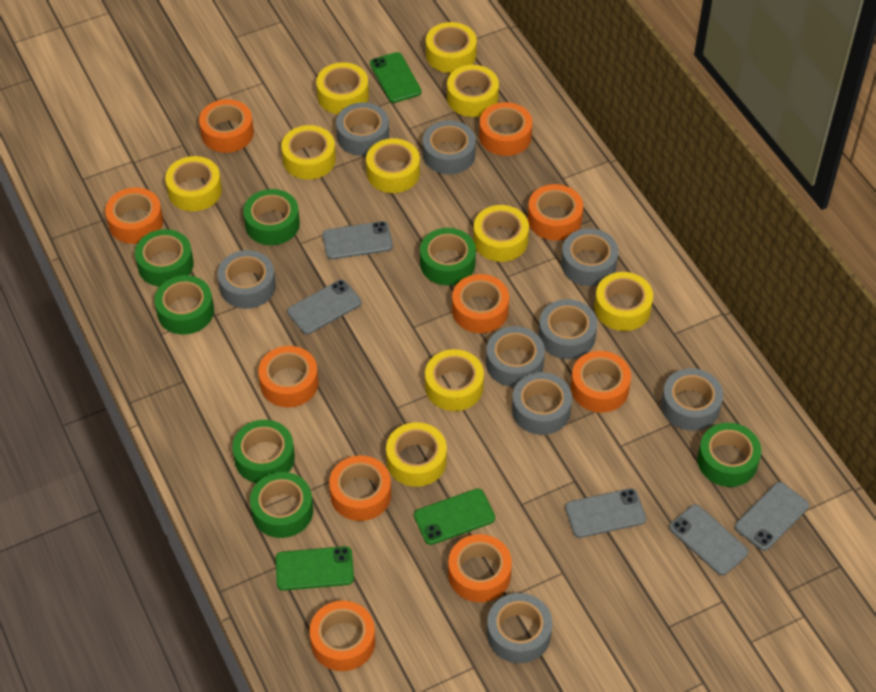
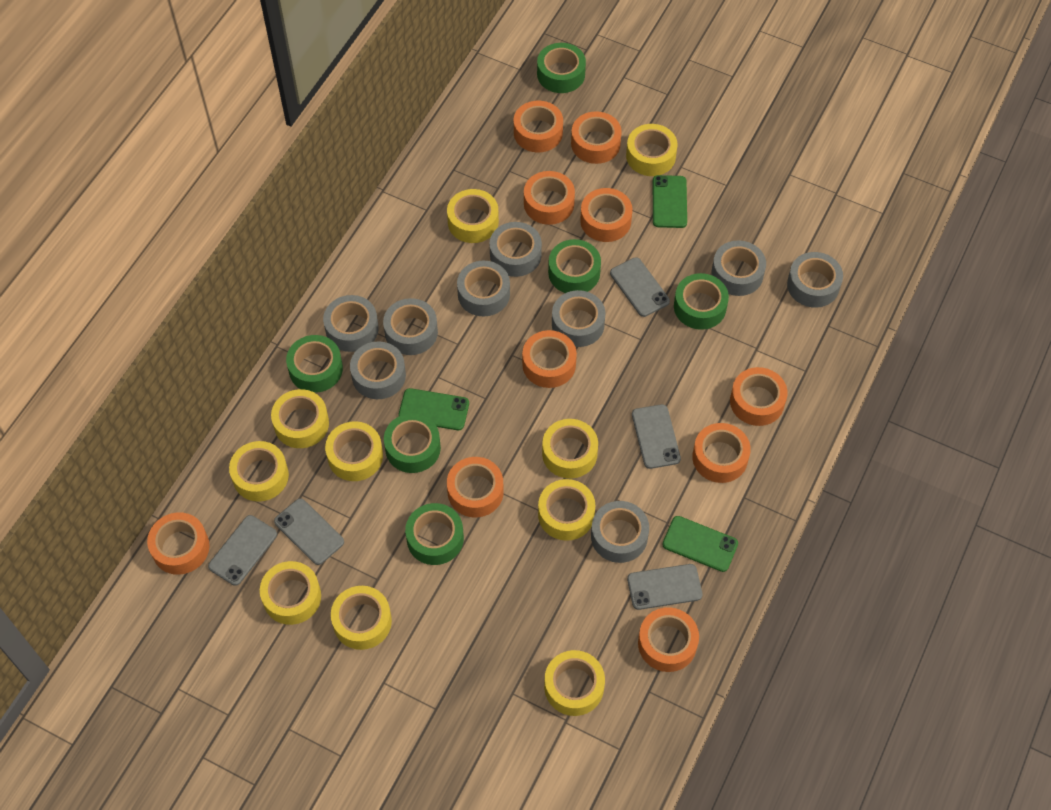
green tape: [135,229,194,287] [154,275,214,335] [232,420,295,483] [243,189,300,245] [250,472,313,538] [420,228,476,285] [697,423,761,487] = 7 -> [286,335,343,393] [384,413,441,473] [405,503,464,565] [537,43,586,93] [548,239,601,293] [674,273,729,330] = 6

